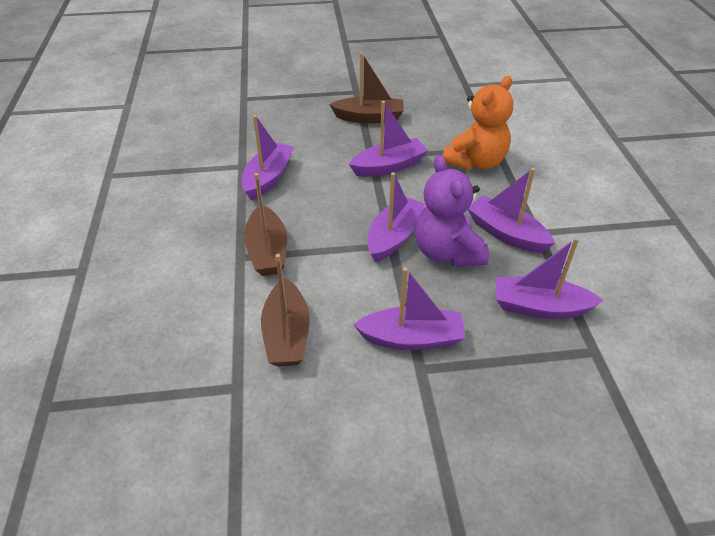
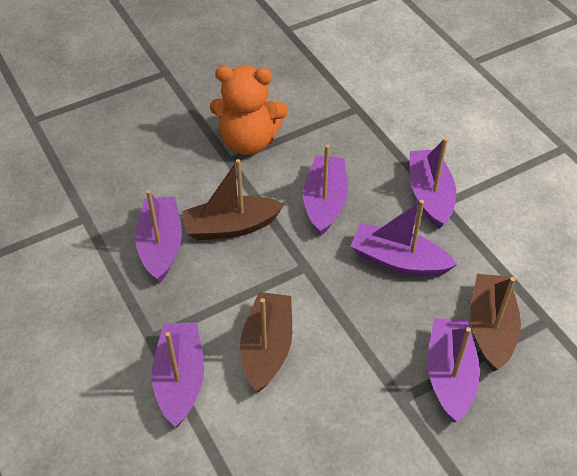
purple teddy bear: [415,155,489,267] = 1 -> none = 0

